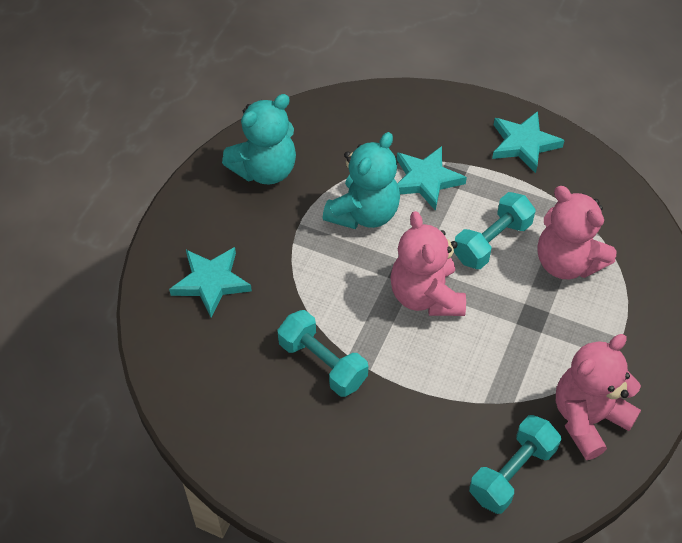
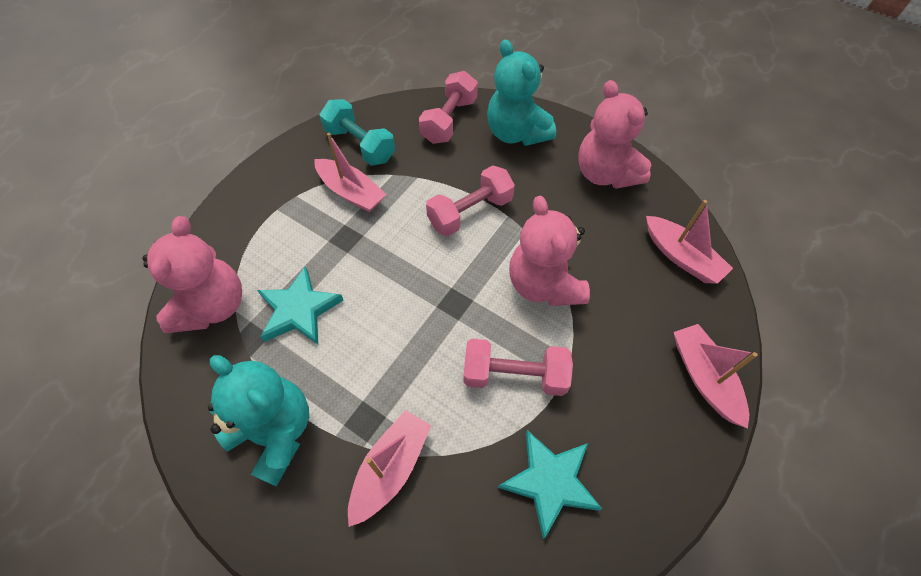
pink boat: none = 0 -> [314,133,387,212] [348,410,432,527] [646,200,733,284] [674,324,758,428] = 4
pink dumbbell: none = 0 -> [419,71,478,144] [426,165,515,236] [463,339,573,396] = 3
turquoise dumbbell: [277,310,368,397] [454,192,535,269] [469,415,561,514] = 3 -> [319,99,395,166] = 1
turquoise star: [169,247,252,318] [397,146,467,211] [492,111,565,173] = 3 -> [257,266,344,344] [498,430,602,539] = 2

